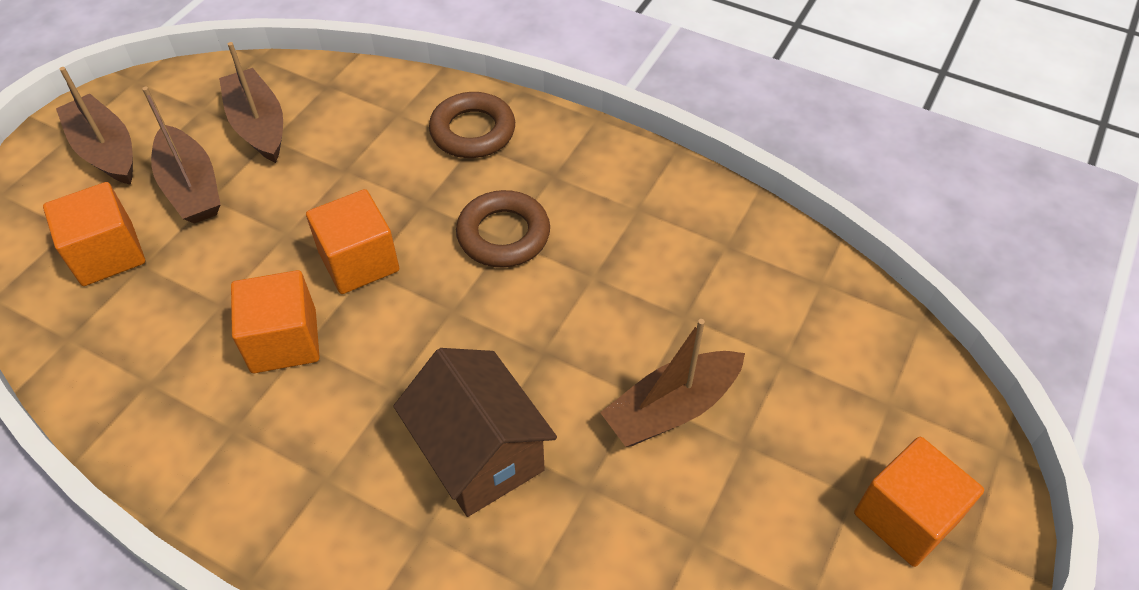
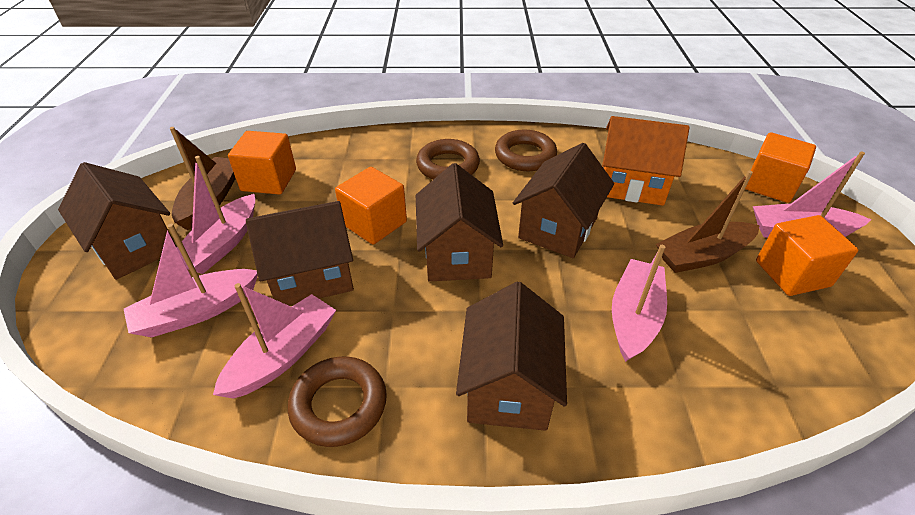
brown boat: [56,67,133,185] [142,87,221,224] [219,42,283,163] [600,319,745,447] = 4 -> [170,127,236,230] [656,171,760,273] = 2
brown house: [393,348,557,517] = 1 -> [58,162,177,280] [246,201,354,305] [416,163,503,282] [456,282,567,431] [513,143,614,258] = 5
brown ring: [429,92,515,158] [456,190,550,267] = 2 -> [288,356,387,447] [416,139,480,179] [495,130,557,171] = 3
orange house: none = 0 -> [602,116,689,206] = 1
pink boat: none = 0 -> [124,224,258,337] [177,156,255,274] [213,283,336,399] [612,245,667,362] [753,151,871,238] = 5

